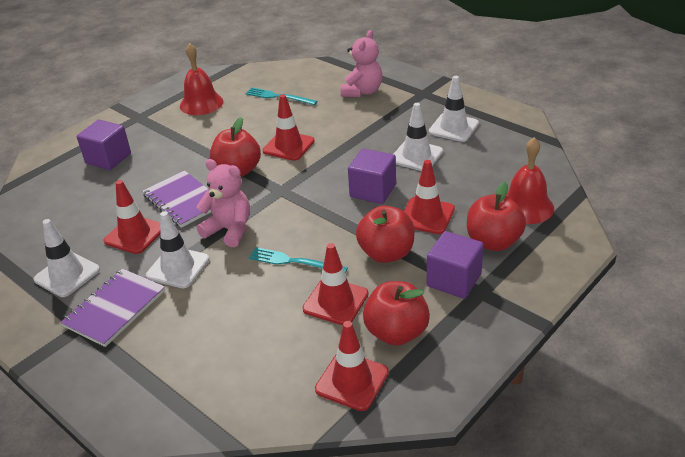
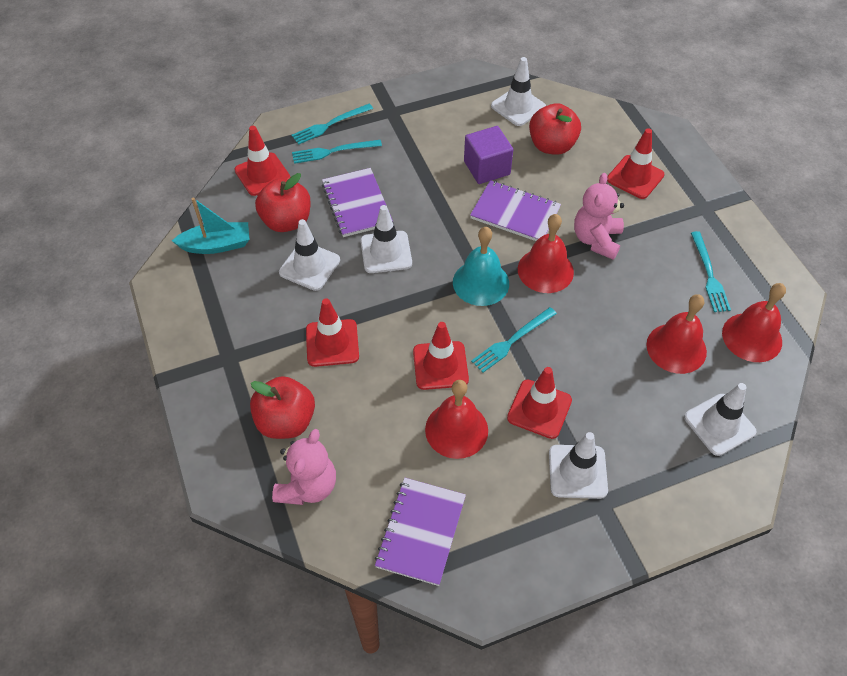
purple cube: [77,120,131,170] [348,148,396,204] [426,231,484,299] = 3 -> [464,126,513,184] = 1
purple notebook: [60,268,165,347] [142,170,211,228] = 2 -> [322,168,393,237] [375,478,466,586] [470,180,561,241] = 3
red apple: [210,117,261,177] [356,205,414,263] [363,281,430,346] [467,182,526,251] = 4 -> [250,376,315,439] [255,173,311,232] [529,103,581,155] = 3
red bell: [180,43,223,115] [506,137,554,224] = 2 -> [425,380,488,459] [518,214,574,293] [646,294,707,374] [722,283,786,362] = 4
turquoise bell: none = 0 -> [453,227,509,306] = 1
turquoise boat: none = 0 -> [172,198,249,254] = 1
turquoise fork: [245,88,317,105] [249,247,348,273] = 2 -> [292,104,373,145] [292,140,382,164] [471,307,557,373] [691,231,731,312] = 4
white traffic cone: [33,219,100,297] [146,211,210,288] [394,103,443,171] [429,76,479,142] = 4 -> [279,219,340,291] [360,205,412,273] [491,57,546,126] [549,432,608,499] [684,383,756,456] = 5

